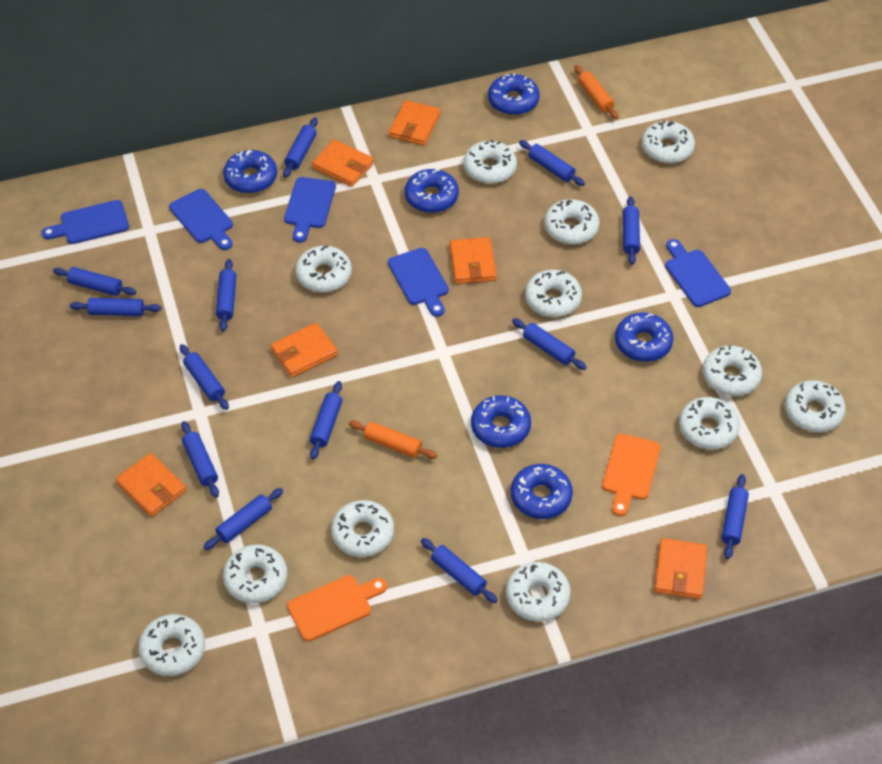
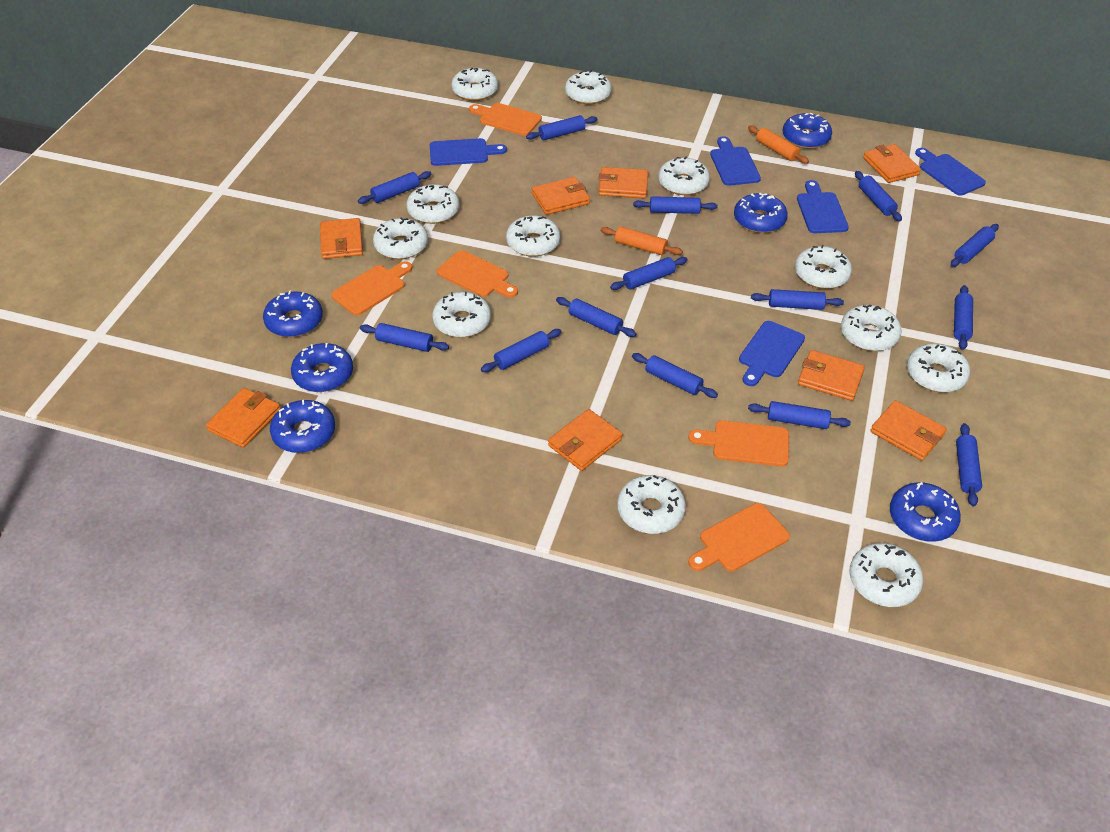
blue rolling pin: [53,267,136,296] [70,298,161,316] [180,344,229,410] [181,421,219,498] [203,488,283,550] [216,259,236,331] [283,118,318,178] [310,381,342,460] [421,538,498,603] [512,318,587,370] [519,140,585,186] [623,196,640,265] [721,474,749,559] = 13 -> [358,171,432,204] [360,323,449,352] [481,329,562,372] [526,115,597,140] [556,297,636,337] [610,257,688,290] [632,353,718,398] [633,196,718,214] [748,401,851,429] [751,289,844,310] [855,171,902,221] [951,224,999,267] [954,285,973,350] [956,423,982,506] = 14
orange cutting board: [287,575,387,641] [602,434,661,516] = 2 -> [331,261,412,315] [437,250,518,298] [469,103,542,136] [688,420,789,467] [688,503,790,571] = 5
orange wallet: [115,453,186,517] [271,323,338,377] [312,139,374,187] [389,100,441,146] [450,237,497,284] [654,538,708,599] = 6 -> [206,388,281,448] [320,218,363,259] [532,177,590,215] [548,409,622,471] [598,167,648,198] [798,350,865,401] [863,144,921,183] [870,400,947,461] = 8

